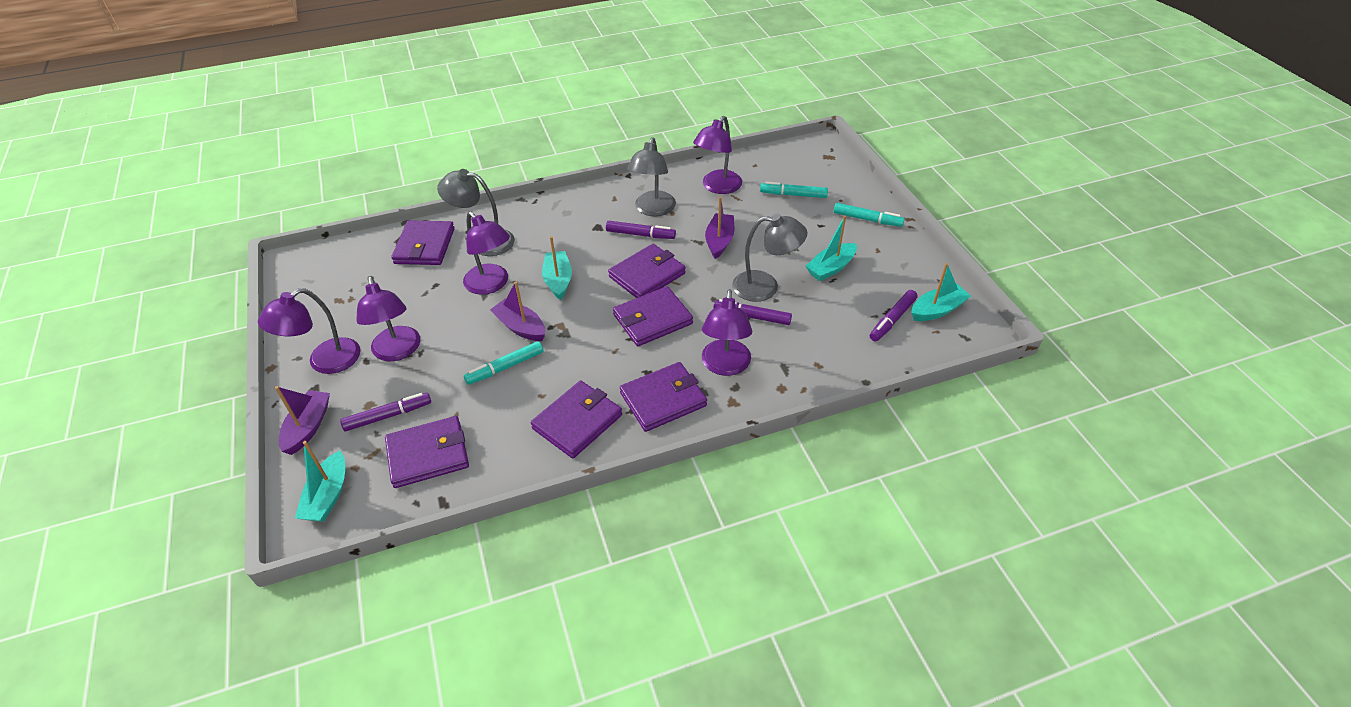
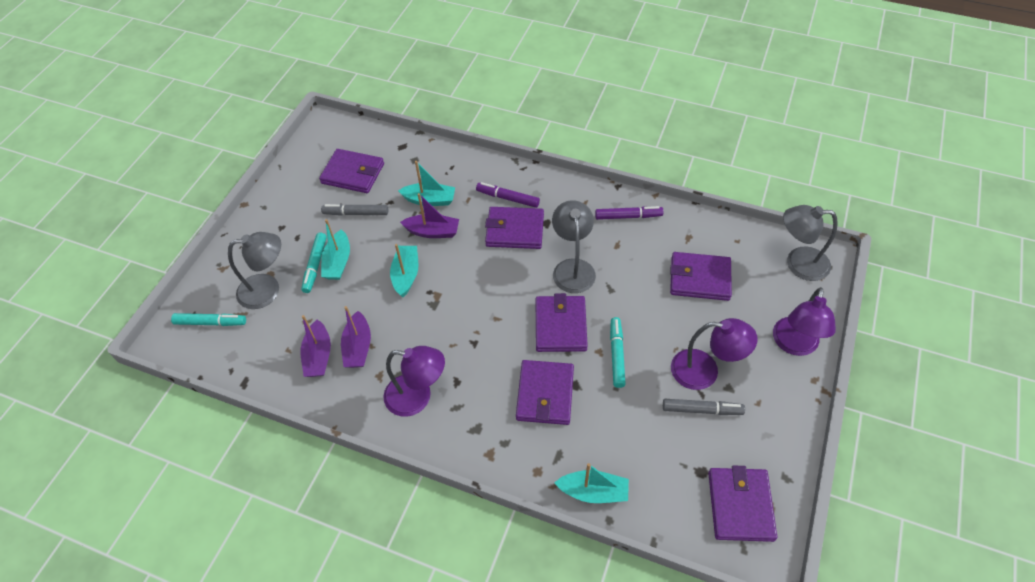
grey marker: none = 0 -> [321,204,388,216] [663,399,745,415] = 2
purple lamp: [258,288,360,374] [356,276,420,361] [463,212,510,295] [693,116,742,194] [702,289,752,376] = 5 -> [383,346,445,417] [671,318,758,390] [773,287,836,356] = 3
purple marker: [340,393,431,431] [606,221,676,239] [713,299,792,325] [870,290,918,341] = 4 -> [476,182,540,208] [595,206,664,220] = 2

